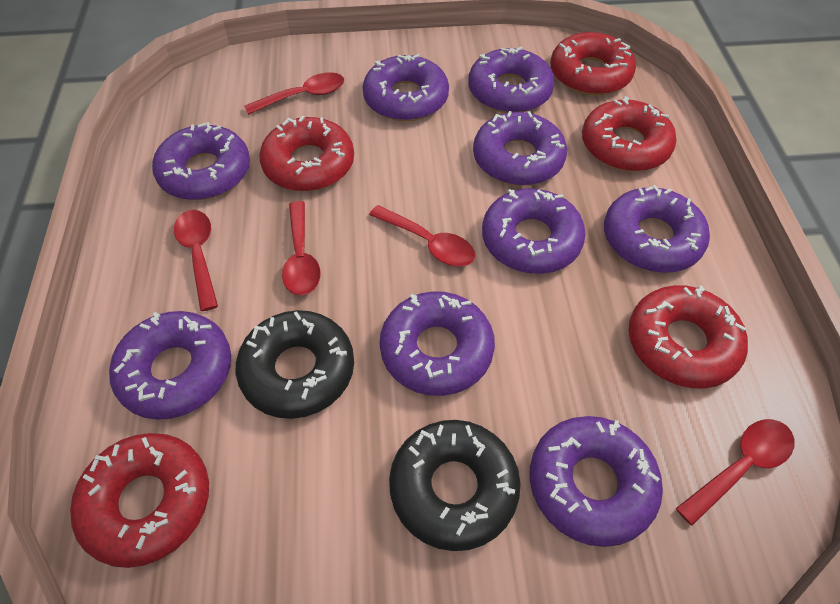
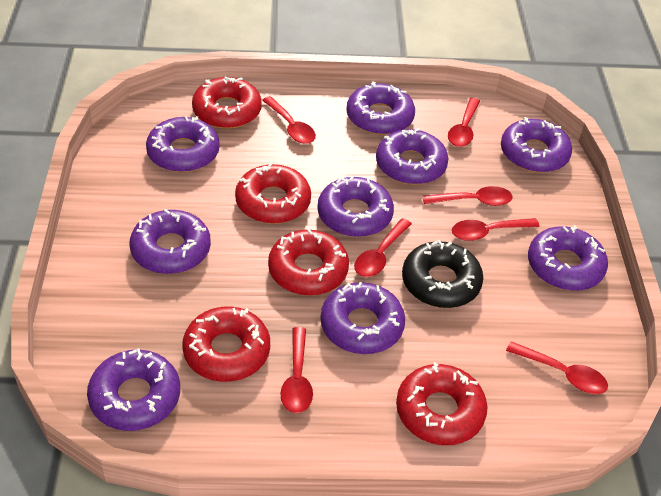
black donut: [236,310,354,419] [389,420,521,551] = 2 -> [402,240,483,308] = 1
red spoon: [174,210,218,311] [244,72,344,115] [282,201,321,295] [369,205,475,266] [676,419,794,526] = 5 -> [262,96,316,144] [280,327,313,413] [354,218,412,277] [423,186,513,206] [448,98,480,147] [452,218,540,241] [506,341,608,394] = 7

